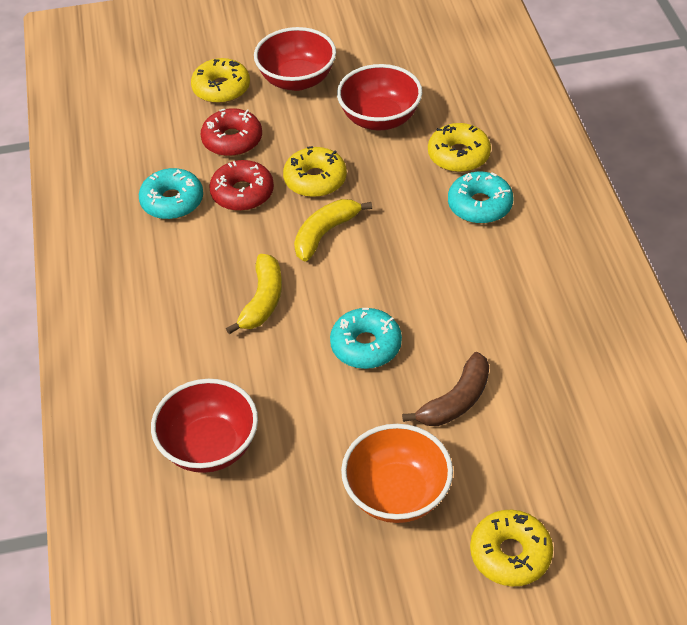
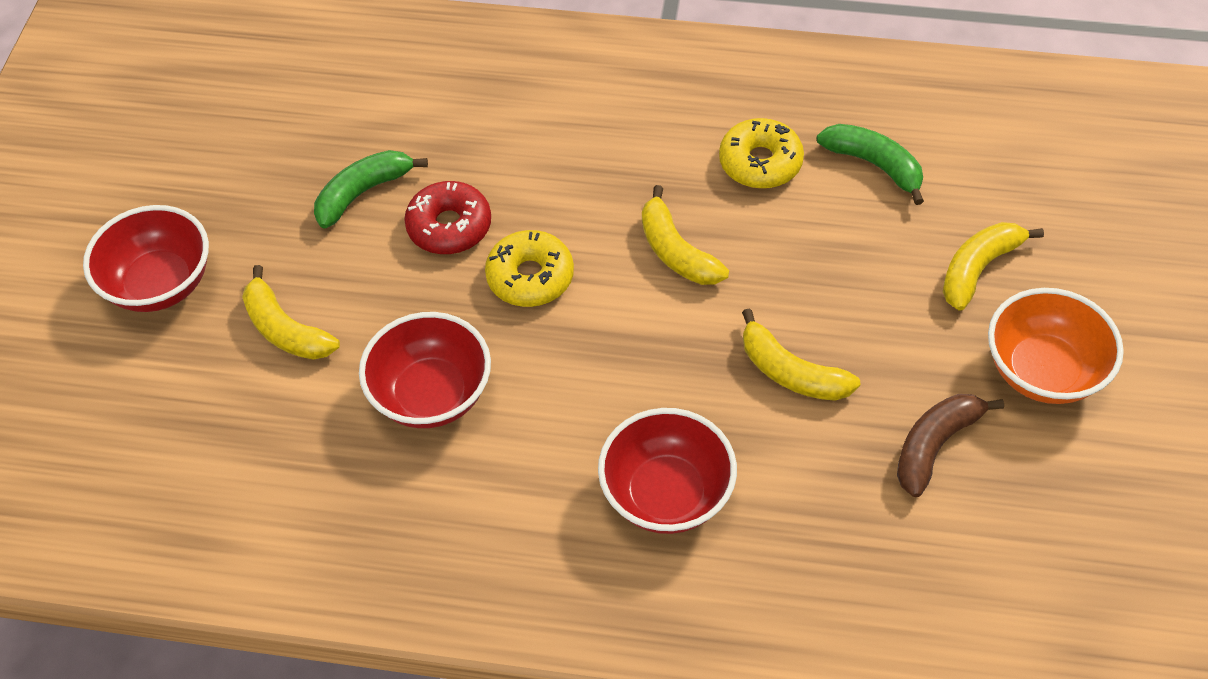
green banana: none = 0 -> [314,150,428,228] [817,124,924,205] = 2
red donut: [201,108,262,156] [209,160,274,211] = 2 -> [404,181,491,254] = 1
turquoise donut: [139,168,203,219] [330,308,402,369] [448,172,513,224] = 3 -> none = 0
yellow banana: [226,254,282,334] [294,199,372,262] = 2 -> [242,265,340,360] [642,185,729,285] [742,308,861,401] [943,222,1044,311] = 4
yellow donut: [191,58,250,103] [283,146,347,197] [428,123,491,172] [470,510,553,586] = 4 -> [485,230,574,307] [719,118,804,189] = 2

